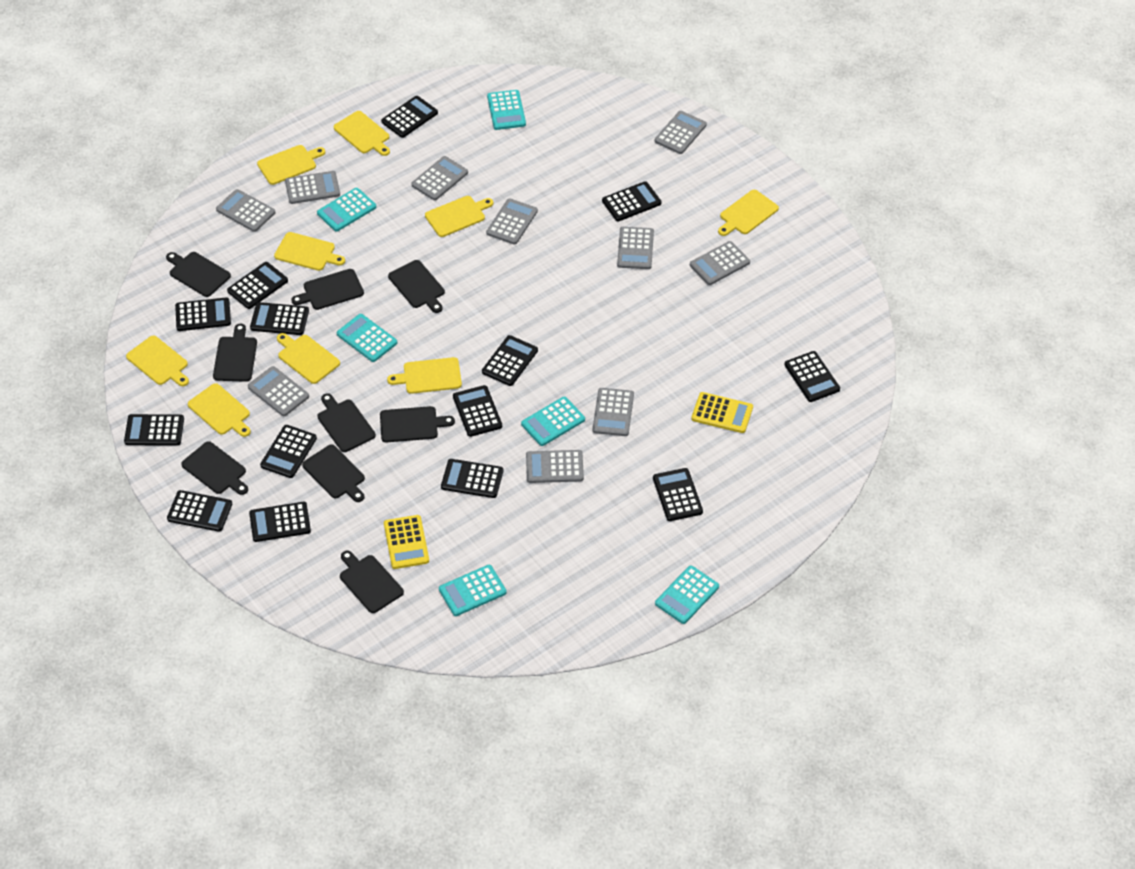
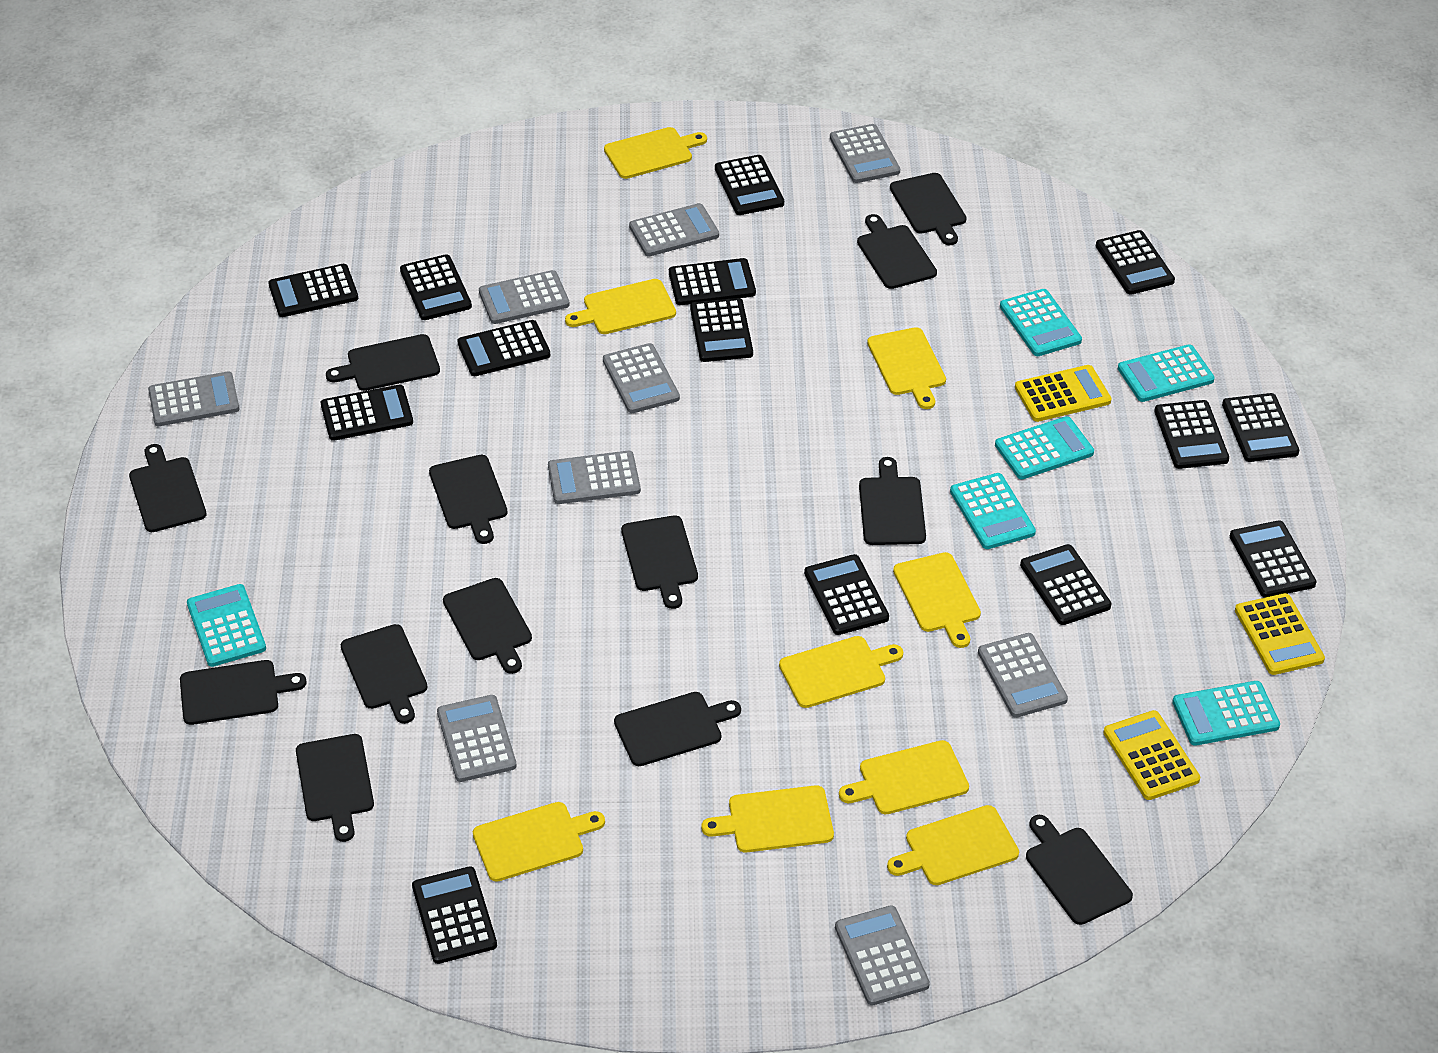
black cutting board: [166,252,231,297] [181,441,248,495] [213,324,257,382] [291,269,364,310] [302,444,365,502] [317,393,376,452] [340,550,404,613] [380,406,455,442] [388,260,445,313] = 9 -> [129,444,206,532] [180,660,307,725] [296,734,374,842] [326,334,440,391] [341,624,428,724] [429,455,508,544] [443,578,532,674] [614,692,741,766] [621,515,698,609] [857,214,937,289] [859,457,926,545] [890,173,967,245] [1026,815,1133,925] = 13
grey calculator: [216,189,276,232] [248,366,309,416] [285,171,340,204] [411,156,468,200] [486,198,538,245] [526,450,584,483] [593,388,634,436] [617,227,654,269] [655,111,707,154] [690,241,750,285] = 10 -> [148,371,240,426] [437,695,517,782] [479,270,570,324] [548,451,641,504] [603,343,680,413] [629,203,719,256] [830,124,900,183] [835,905,930,1005] [978,633,1068,718] = 9
yellow calculator: [384,515,429,569] [691,392,753,433] = 2 -> [1015,365,1112,422] [1103,710,1200,800] [1235,593,1325,675] = 3

